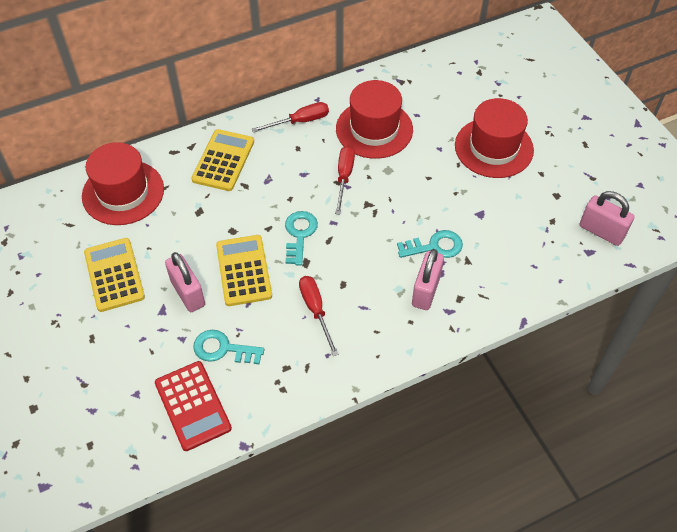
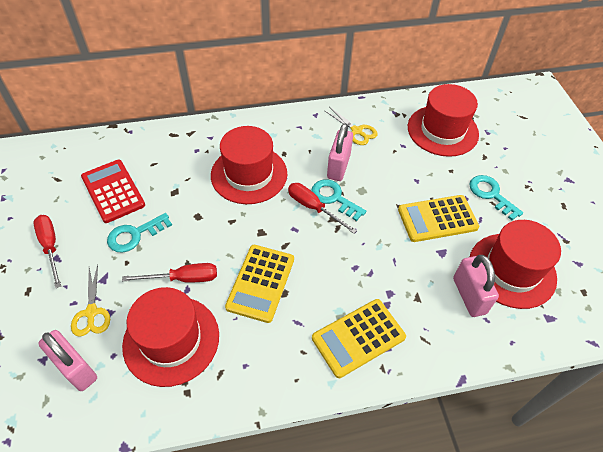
red hat: [82,142,164,225] [336,80,413,159] [455,98,534,178] = 3 -> [122,287,219,387] [211,126,287,204] [408,84,479,157] [470,220,561,309] = 4
yellow scissors: none = 0 -> [71,265,110,337] [324,107,378,145] = 2

